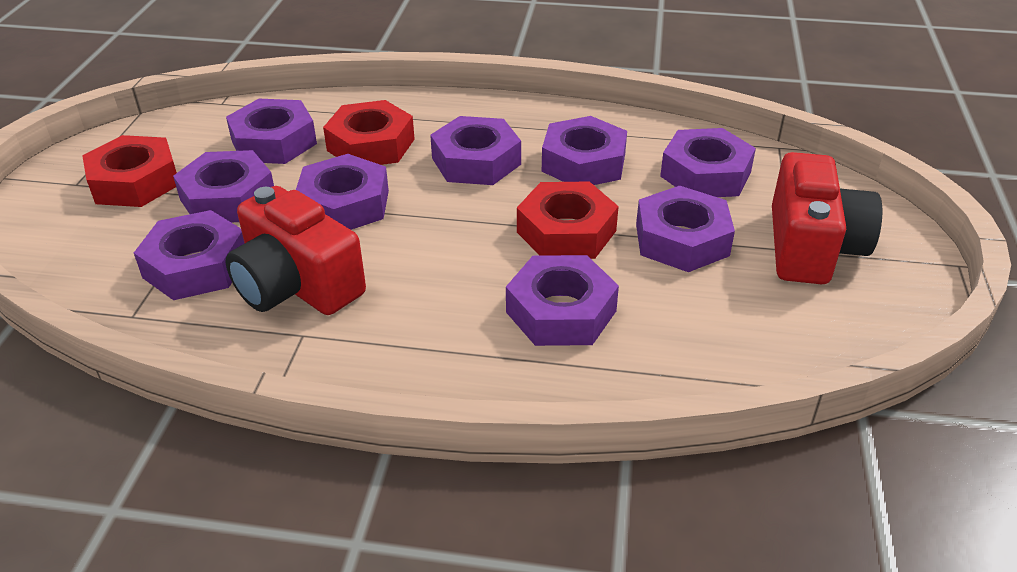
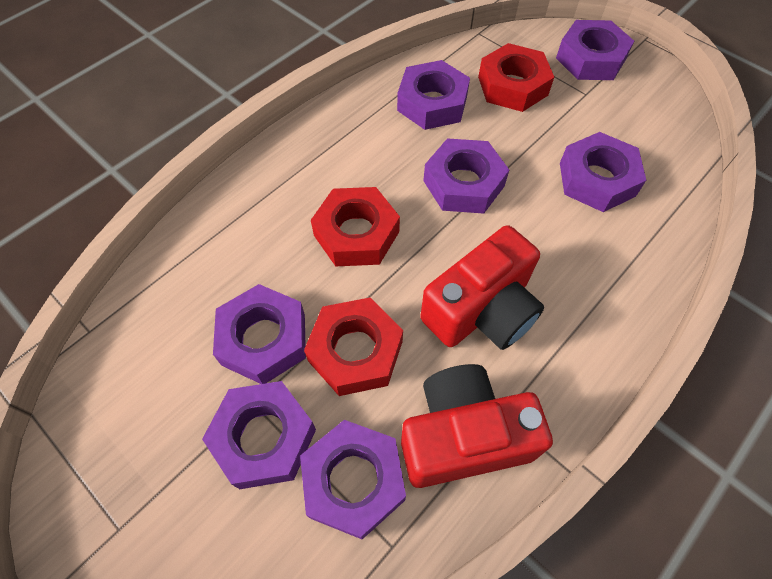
purple nut: [134,210,245,300] [173,150,274,223] [226,99,317,164] [296,154,389,230] [430,116,521,185] [506,255,619,346] [542,116,627,185] [636,186,735,272] [660,128,756,197] = 9 -> [202,381,316,489] [213,284,306,384] [300,420,406,539] [397,60,470,130] [423,138,509,214] [556,20,634,80] [560,132,646,212] = 7

